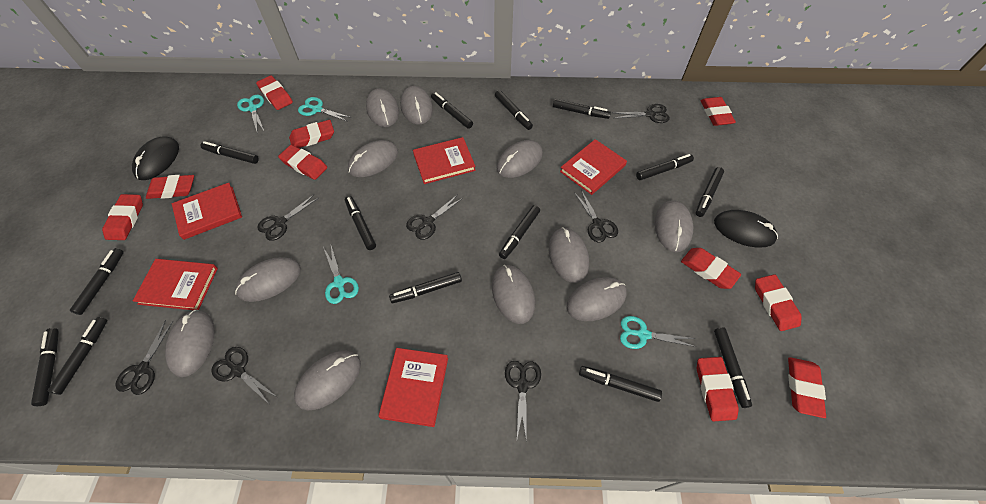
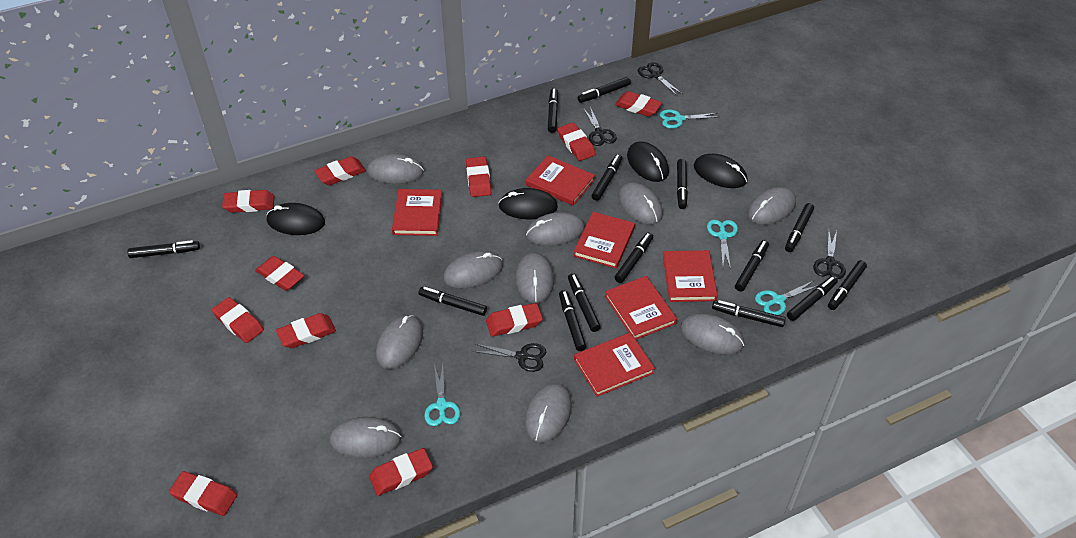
black mouse: [132,136,179,180] [714,210,778,248] = 2 -> [266,203,325,235] [498,188,558,219] [627,141,669,182] [694,154,748,188] = 4
black scissors: [115,320,173,395] [211,347,277,405] [257,194,318,241] [406,194,463,240] [505,361,541,442] [574,190,618,242] [613,104,670,123] = 7 -> [473,343,546,372] [583,107,617,146] [638,62,682,96] [813,231,846,279] = 4
grey mouse: [165,310,215,377] [235,257,301,302] [294,351,361,411] [348,140,398,177] [366,88,399,127] [400,86,433,125] [492,265,535,324] [497,140,543,178] [549,227,589,283] [566,277,627,321] [654,200,693,252] = 11 -> [329,417,401,458] [367,154,424,184] [376,315,423,369] [443,251,503,288] [515,252,554,303] [525,383,572,443] [526,212,585,246] [618,182,663,225] [680,313,744,355] [748,187,796,225] = 10
red book: [133,259,218,310] [172,183,242,240] [378,348,448,427] [413,137,476,184] [560,139,627,195] = 5 -> [392,189,442,236] [526,155,595,206] [574,212,635,269] [574,332,655,397] [605,276,677,340] [663,250,718,302] = 6
red eraser: [102,194,143,240] [146,175,194,199] [256,75,293,110] [278,145,327,180] [289,120,334,148] [681,248,741,289] [697,357,739,421] [701,97,736,126] [755,274,802,331] [788,357,826,418] = 10 -> [169,471,237,516] [212,297,264,343] [222,190,274,213] [255,256,305,291] [276,313,336,348] [314,156,366,185] [369,448,433,496] [466,157,491,197] [486,303,543,337] [557,122,596,161] [615,91,662,117] = 11

